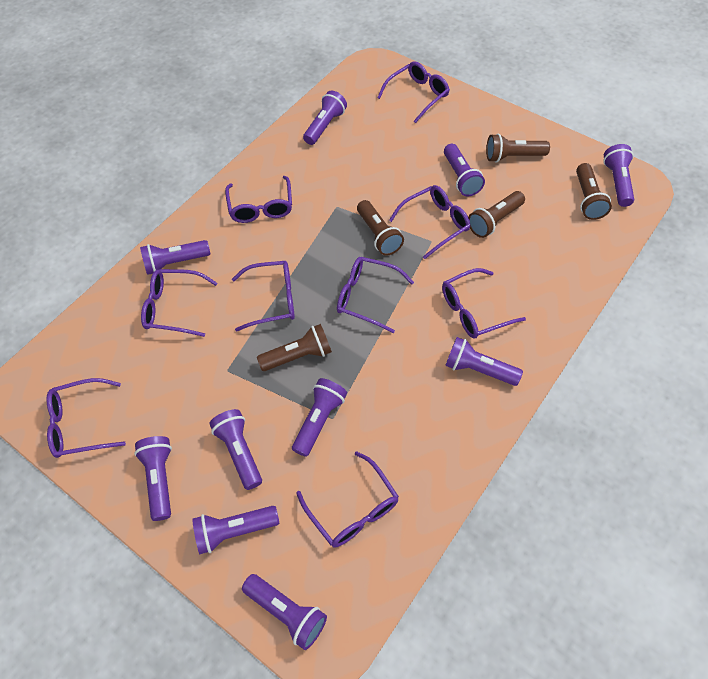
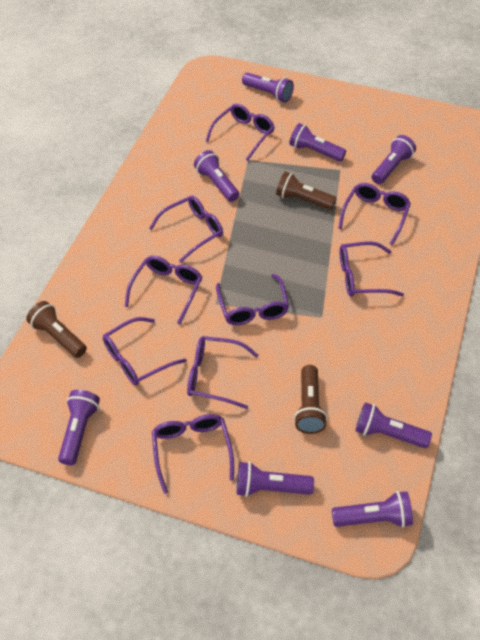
brown flashlight: [257,324,332,371] [357,200,404,256] [468,191,525,238] [486,133,550,162] [576,163,612,220] = 5 -> [26,301,87,358] [276,172,337,210] [294,365,327,434] = 3
purple flashlight: [134,436,172,521] [140,240,210,275] [192,506,279,554] [209,409,262,490] [242,574,327,650] [292,378,347,457] [303,91,347,145] [444,144,485,196] [445,337,523,386] [603,144,634,207] = 10 -> [58,390,100,465] [194,150,239,202] [237,461,314,497] [242,73,294,102] [289,123,346,162] [332,491,413,528] [355,402,432,448] [372,135,416,184] = 8

